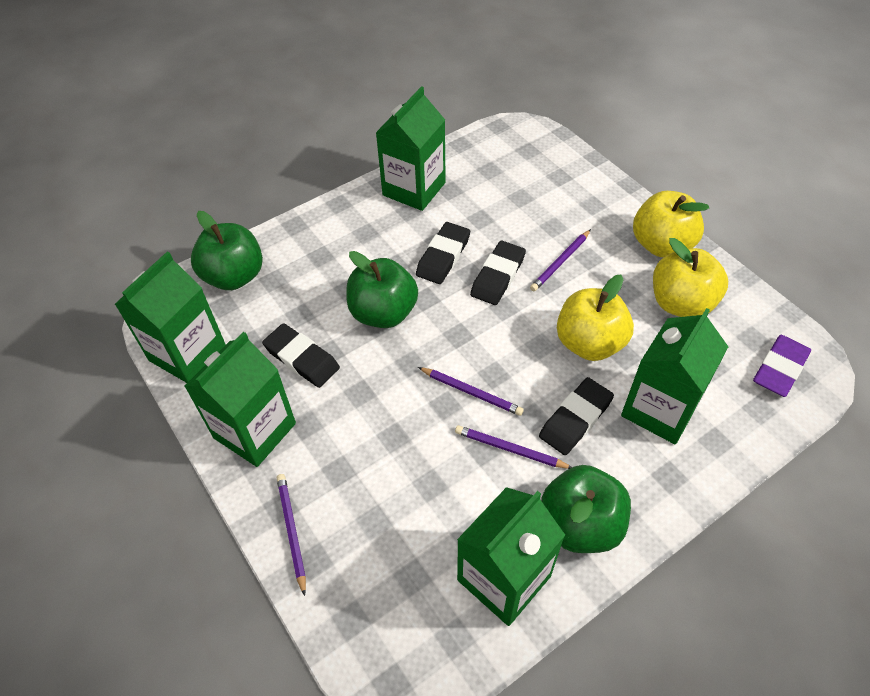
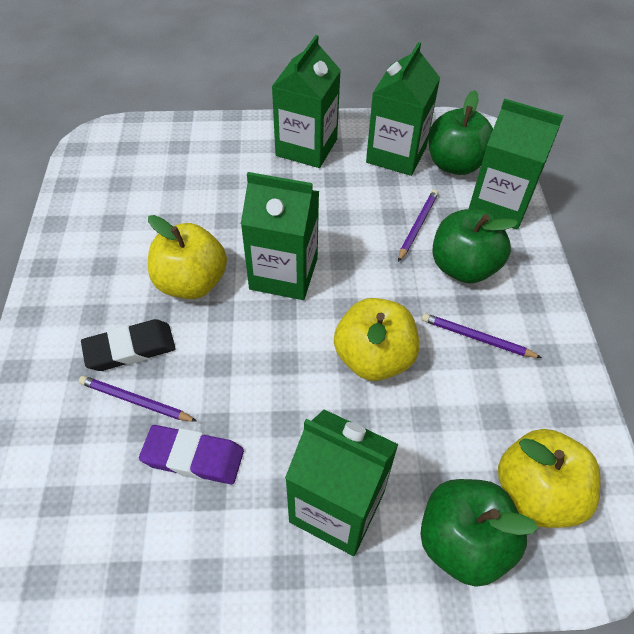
black eraser: [262,323,340,388] [416,222,470,284] [470,241,526,305] [539,377,614,455] = 4 -> [81,319,176,371] = 1
purple pencil: [277,474,306,596] [418,367,524,416] [455,425,572,469] [530,229,591,291] = 4 -> [79,376,197,422] [398,189,439,262] [422,313,542,358] = 3

